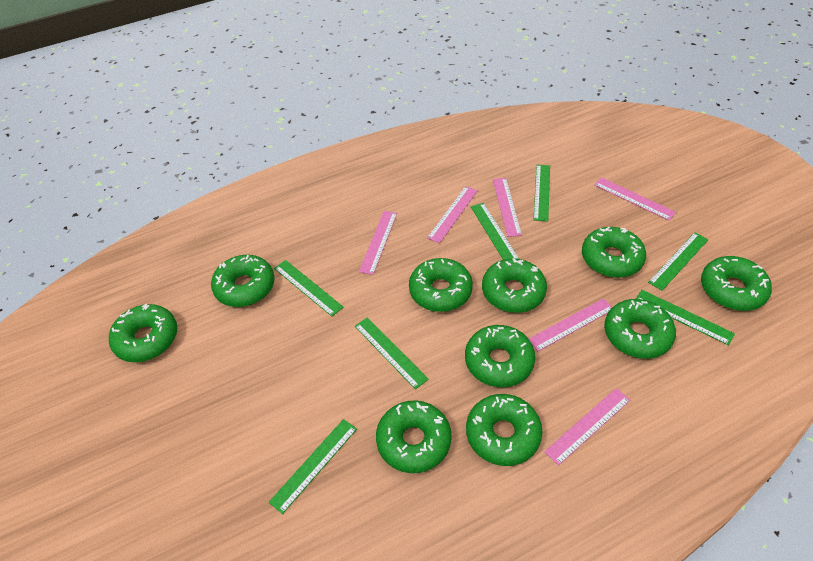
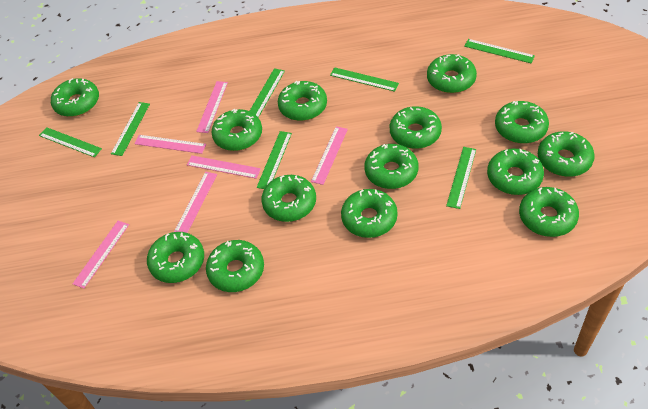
green donut: [109,304,177,362] [211,255,275,307] [376,400,452,473] [409,258,473,312] [465,325,535,387] [466,394,543,466] [482,258,547,313] [582,227,646,278] [604,299,676,359] [701,256,772,311] = 10 -> [51,78,99,117] [147,232,204,283] [206,240,264,292] [211,109,262,151] [261,175,316,222] [278,81,327,121] [341,189,398,238] [364,144,418,189] [390,106,442,149] [427,54,477,93] [487,149,544,195] [495,101,549,144] [519,187,579,237] [538,131,595,177] = 14

